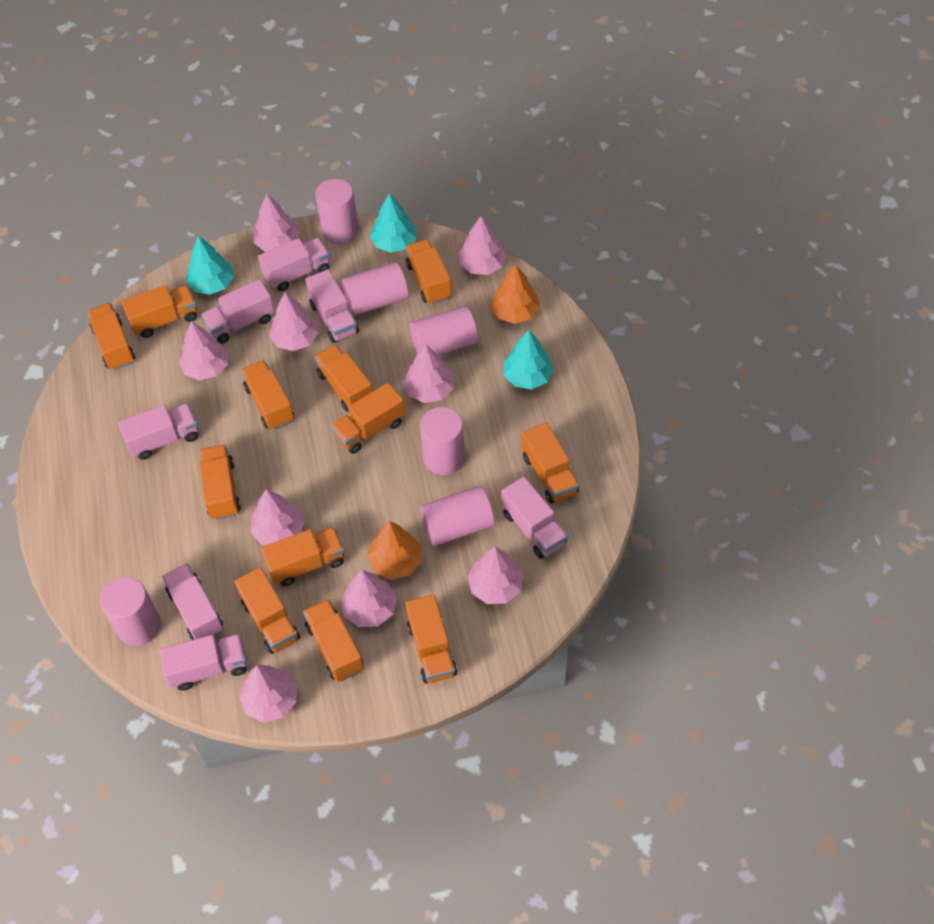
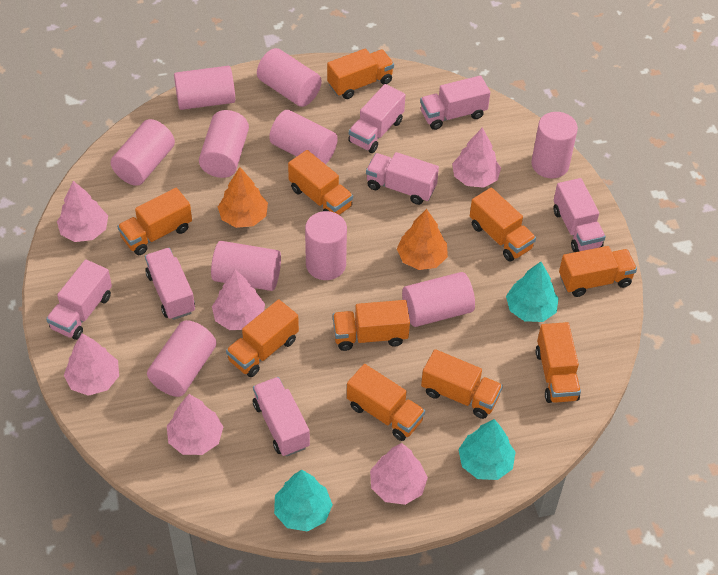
orange truck: [87,303,135,370] [121,285,198,338] [199,444,241,520] [234,567,300,654] [241,360,294,430] [261,527,345,586] [303,599,364,682] [315,345,373,412] [331,383,405,454] [405,595,458,684] [406,239,452,304] [522,422,579,504] = 12 -> [117,188,192,255] [226,299,299,377] [288,150,353,215] [327,48,394,99] [333,300,410,351] [347,364,425,441] [421,349,503,419] [470,188,536,262] [536,322,581,403] [559,246,637,297] = 10
pink cylinder: [100,577,161,646] [315,179,359,244] [342,262,409,316] [410,306,478,355] [420,407,465,475] [420,486,495,546] = 6 -> [111,119,175,186] [147,320,216,397] [174,66,235,110] [199,110,249,178] [211,241,281,291] [257,48,322,107] [269,110,338,164] [305,211,347,280] [402,272,475,327] [531,112,578,178] = 10
pink tree: [179,321,228,380] [239,665,297,723] [250,489,304,545] [253,194,300,252] [269,292,319,351] [341,570,397,627] [403,344,453,403] [459,216,506,275] [467,547,523,604] = 9 -> [57,181,108,242] [64,333,119,396] [167,394,223,455] [212,270,265,330] [370,443,428,505] [452,127,501,188] = 6

